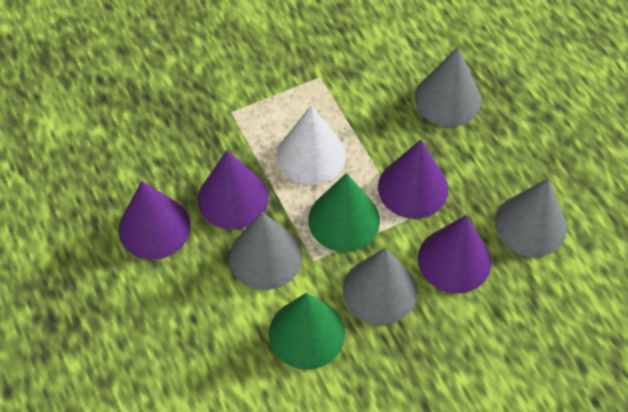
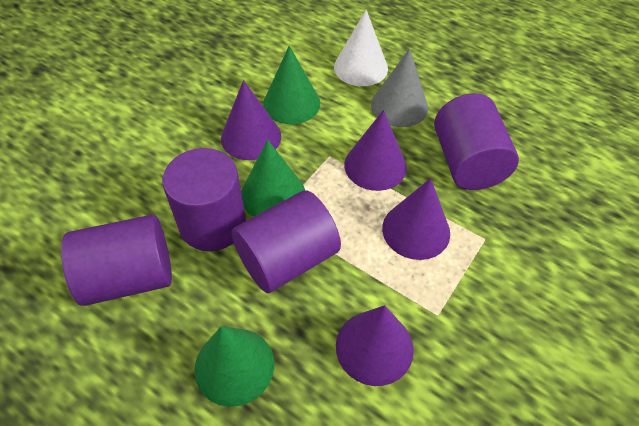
green cone: [269,293,345,370] [308,173,380,252] = 2 -> [194,326,274,407] [241,140,305,217] [263,46,320,124] = 3
grey cone: [229,212,302,290] [343,247,417,325] [414,47,481,127] [495,179,567,257] = 4 -> [371,49,428,127] = 1
purple cylinder: none = 0 -> [61,214,172,306] [162,148,246,251] [231,190,341,293] [434,93,519,190] = 4

